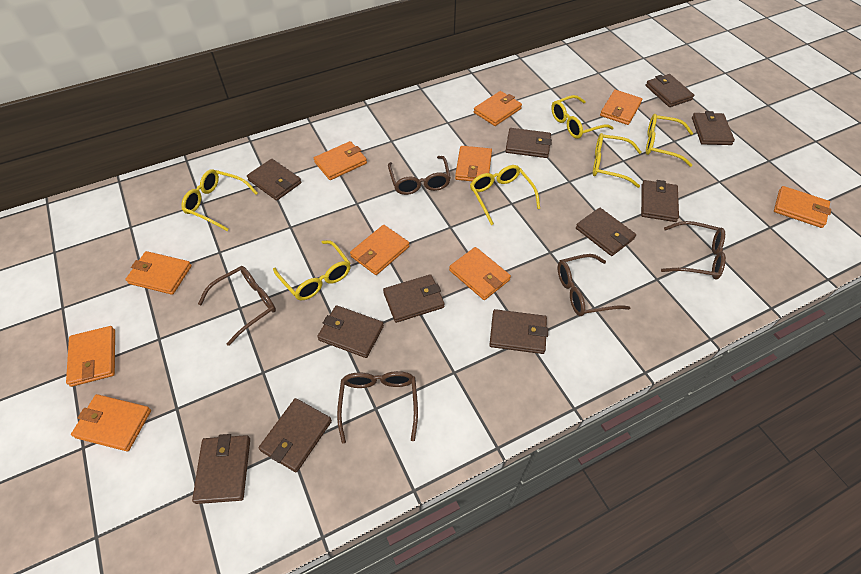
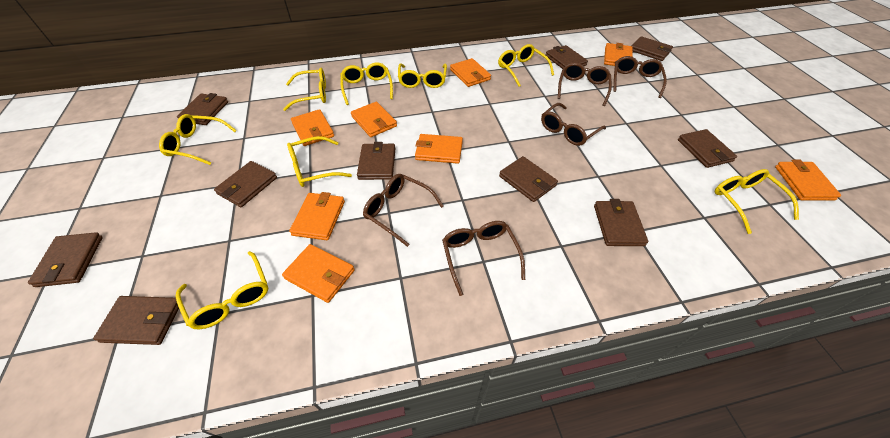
brown wallet: [192,434,250,504] [247,159,302,201] [259,398,332,472] [317,305,384,358] [383,274,445,323] [489,309,548,354] [506,128,552,158] [576,208,636,256] [641,180,679,222] [646,74,694,107] [692,111,735,145] = 11 -> [28,232,103,287] [93,296,179,345] [177,93,228,125] [214,161,277,207] [357,142,396,180] [499,156,558,202] [546,45,588,69] [594,199,648,246] [632,36,673,61] [678,129,737,168] = 10
orange wallet: [66,326,115,387] [71,394,151,451] [125,251,192,295] [314,141,367,180] [350,225,410,275] [449,247,511,300] [455,146,492,181] [474,91,522,126] [600,90,642,125] [774,186,831,228] = 10 -> [282,244,355,303] [289,192,345,240] [291,109,334,146] [351,102,397,137] [415,134,463,164] [450,58,491,87] [604,43,633,66] [775,160,841,200] = 8
yellow glasses: [182,169,258,231] [273,240,351,300] [470,165,540,225] [551,95,614,139] [593,133,642,188] [646,114,693,167] = 6 -> [159,114,237,165] [176,251,268,329] [283,68,326,111] [287,136,352,187] [340,62,393,105] [398,63,447,88] [498,44,554,87] [715,169,799,234] = 8

